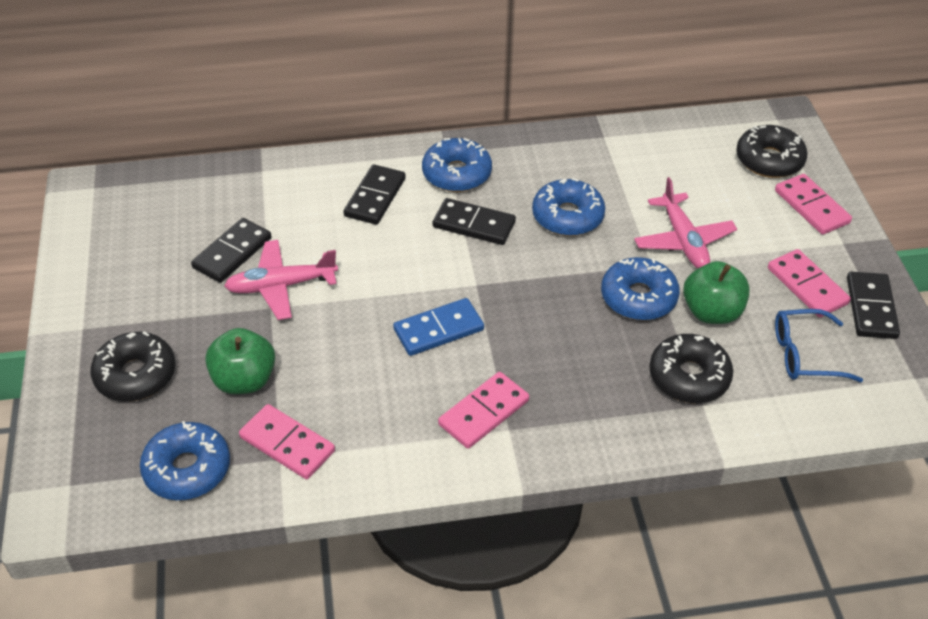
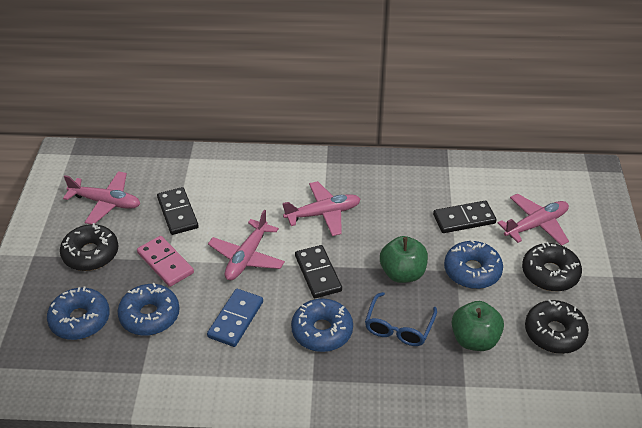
black domino: [191,218,271,283] [343,164,405,225] [433,198,516,245] [847,272,900,339] = 4 -> [157,187,199,235] [295,245,342,298] [433,201,497,233] = 3
pink domino: [239,404,335,479] [438,372,529,449] [768,249,851,317] [775,174,852,235] = 4 -> [137,236,194,287] = 1
pink plane: [224,240,338,320] [634,177,737,268] = 2 -> [63,171,140,224] [208,210,285,280] [282,181,361,236] [498,193,569,246] = 4

